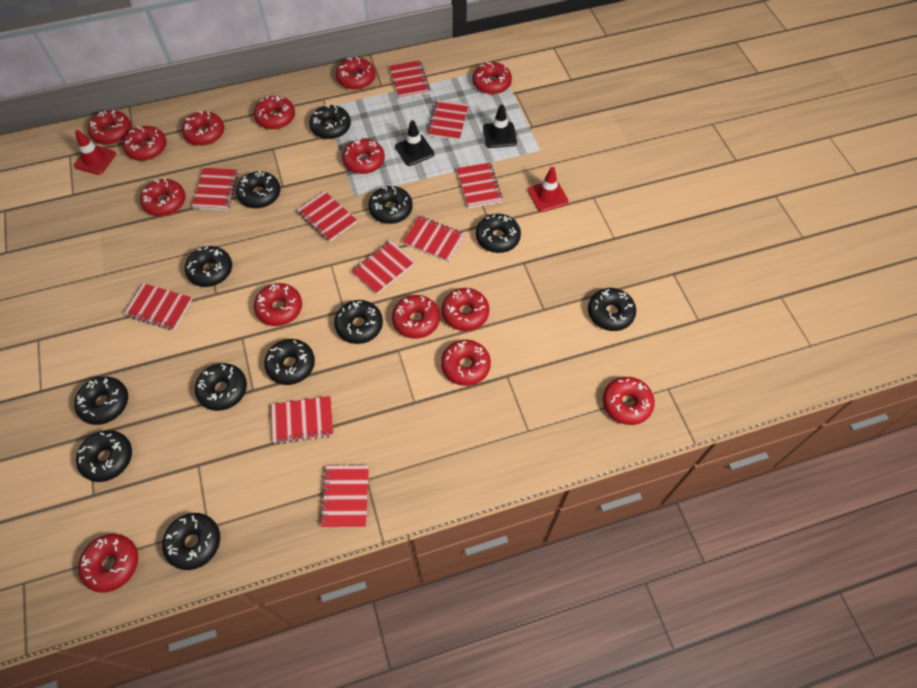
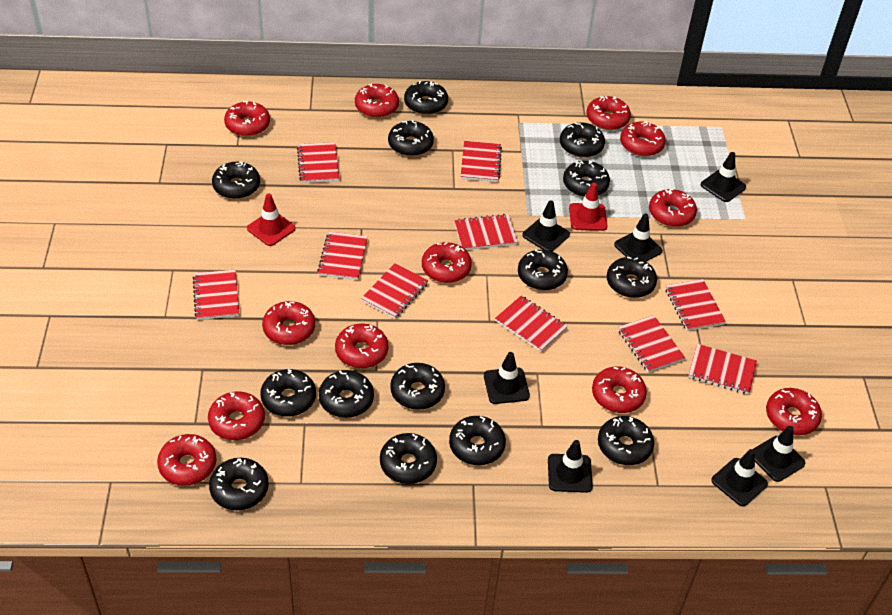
black donut: [74,376,128,425] [76,430,132,482] [162,513,220,570] [185,246,232,287] [195,363,247,411] [236,171,280,208] [264,339,315,385] [309,105,351,139] [334,300,383,344] [368,185,413,224] [476,214,521,253] [588,288,636,331] = 12 -> [209,458,269,510] [212,161,260,199] [260,369,316,417] [319,370,374,418] [380,433,437,484] [388,120,434,156] [390,363,445,410] [404,81,448,115] [449,416,506,465] [518,250,568,290] [560,122,605,158] [563,160,610,197] [598,416,654,465] [607,256,657,298] = 14
black traffic cone: [395,120,434,166] [483,105,517,148] = 2 -> [484,352,530,404] [522,200,570,251] [548,440,593,493] [614,213,662,261] [701,152,746,202] [711,449,768,506] [753,426,805,482] = 7
red donut: [78,534,138,593] [88,110,131,145] [123,126,167,161] [140,178,185,217] [182,111,224,146] [254,96,295,129] [254,283,302,326] [336,57,375,90] [342,138,385,174] [392,295,440,339] [441,340,491,386] [442,288,489,331] [472,62,512,94] [603,377,655,425] = 14 -> [157,434,216,486] [208,391,265,440] [224,101,270,136] [262,301,315,345] [335,323,389,369] [355,84,399,118] [422,242,472,283] [586,96,631,130] [592,366,647,413] [620,121,666,156] [649,189,697,227] [766,388,822,435] = 12

